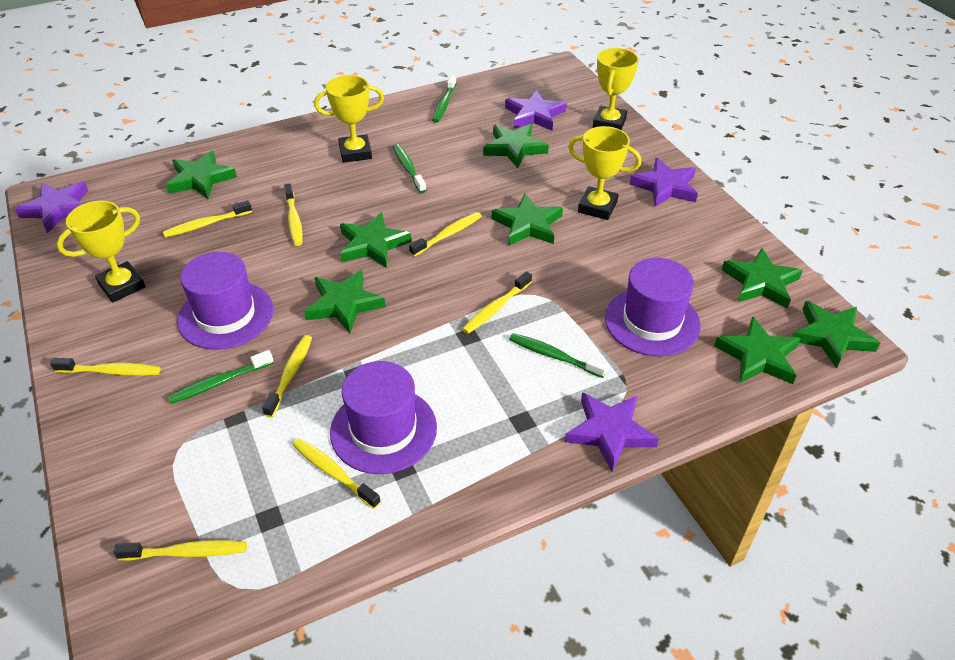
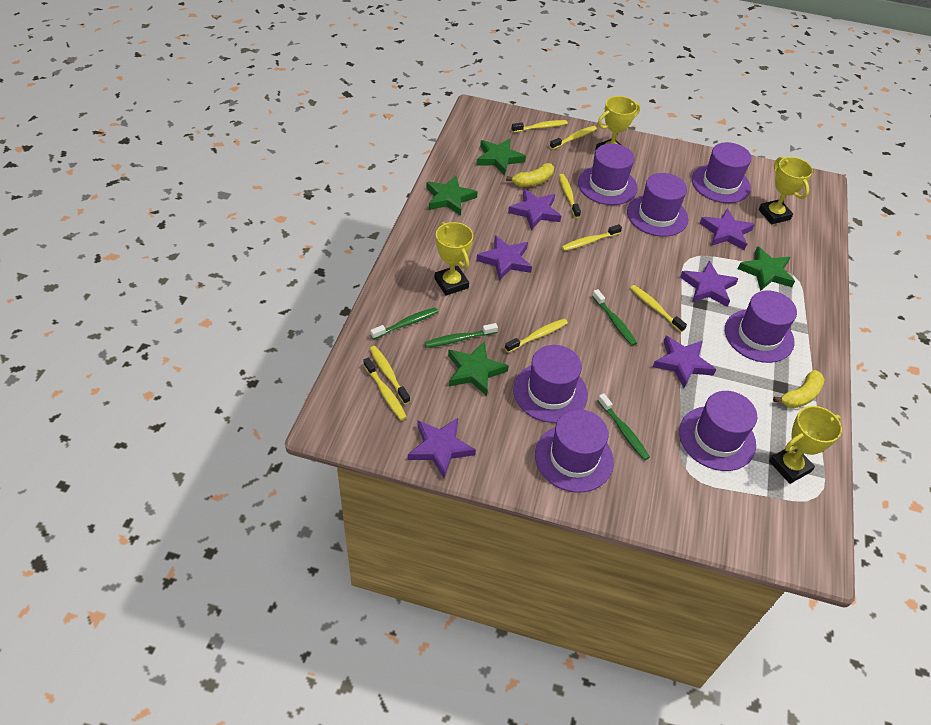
green star: [166,150,237,199] [304,270,385,333] [340,212,411,268] [483,124,549,168] [492,194,563,245] [714,316,801,384] [722,248,803,309] [792,301,880,369] = 8 -> [426,175,478,216] [448,341,509,396] [476,138,526,175] [738,246,795,291] = 4
purple hat: [177,252,274,350] [330,361,437,474] [605,258,701,357] = 3 -> [513,345,588,423] [535,409,614,493] [578,143,638,205] [627,173,688,237] [679,391,757,471] [692,142,752,203] [725,290,797,363] = 7
purple star: [15,182,88,233] [505,90,567,131] [565,392,659,472] [630,158,698,207] = 4 -> [408,418,476,478] [476,235,532,281] [508,189,561,230] [653,336,717,388] [680,261,739,307] [700,208,755,250] = 6
yellow banana: none = 0 -> [506,163,554,187] [773,370,825,408] = 2

